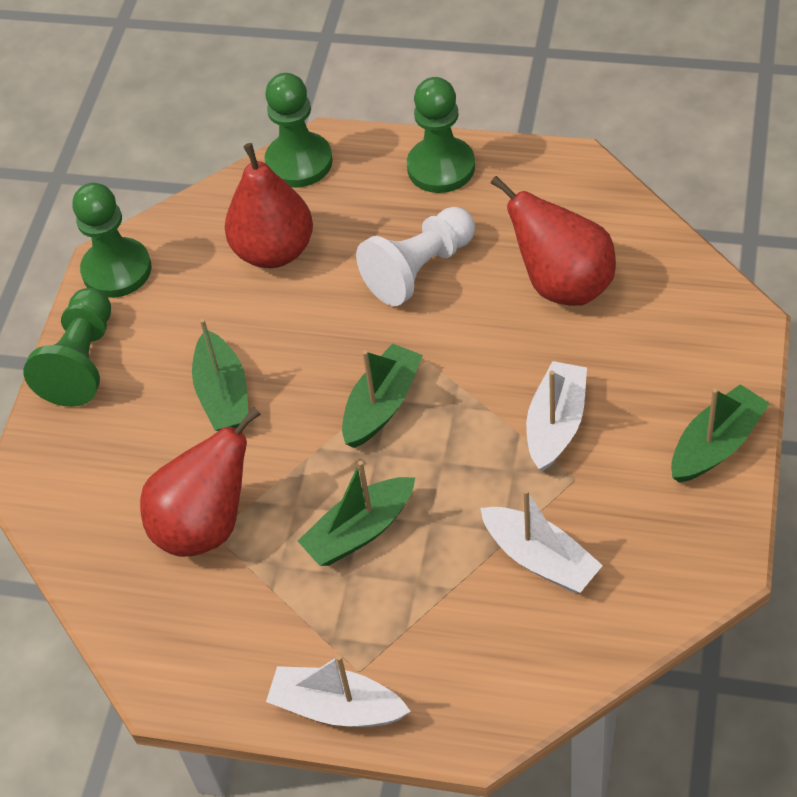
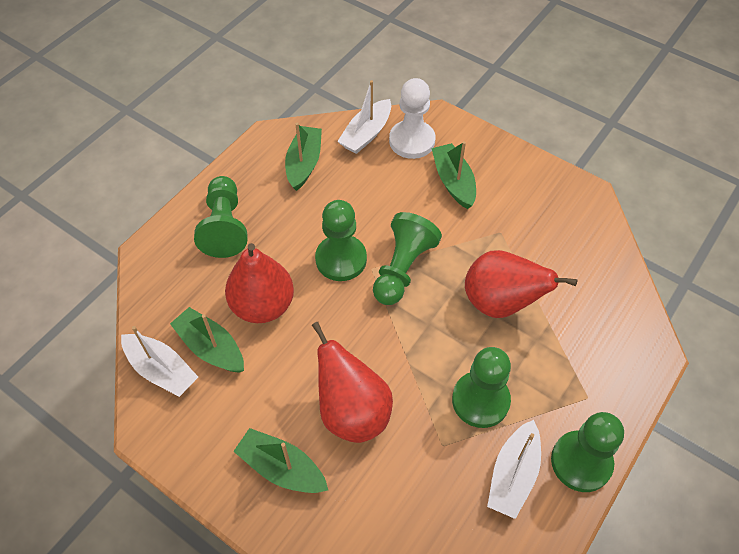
green pawn: [23,288,111,407] [73,183,152,298] [264,73,333,187] [407,77,475,193] = 4 -> [194,176,247,258] [315,200,367,281] [373,212,442,305] [452,347,511,428] [551,412,624,492] = 5

